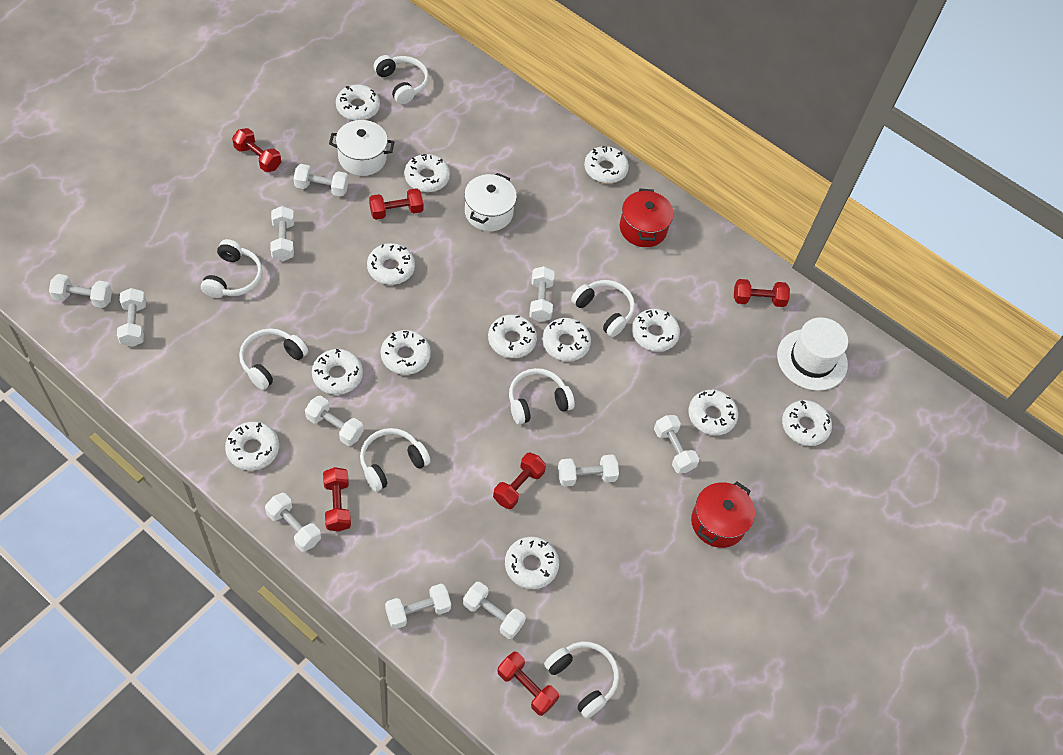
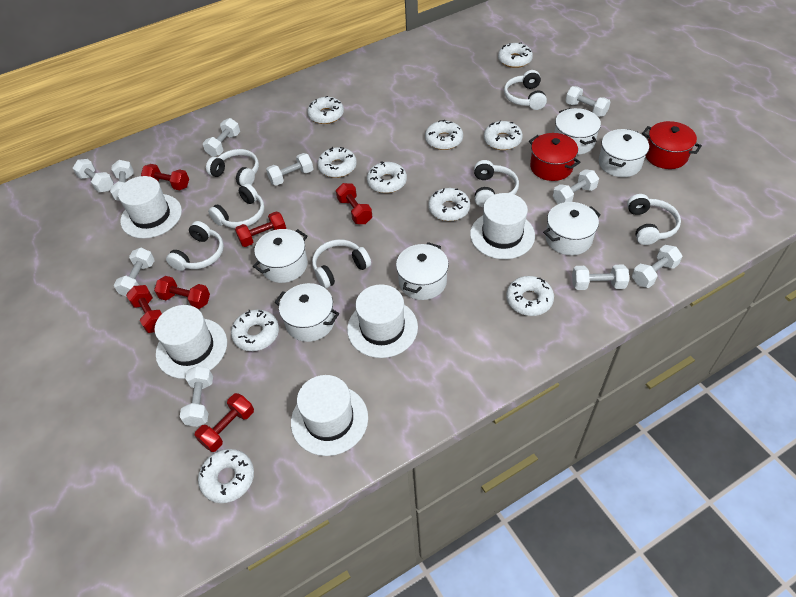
white donut: [225,422,279,471] [312,349,363,395] [336,85,380,121] [367,243,415,285] [381,330,431,375] [404,154,450,192] [488,315,537,358] [505,537,559,589] [542,318,591,361] [584,146,629,183] [632,309,680,352] [688,390,738,435] [782,400,832,446] = 13 -> [198,449,254,503] [231,309,279,351] [307,96,344,124] [317,147,357,178] [367,162,407,193] [425,120,463,150] [428,188,470,221] [484,121,523,150] [498,42,533,68] [506,276,554,316] = 10
white dumbbell: [49,274,112,308] [117,288,146,347] [265,493,321,552] [270,206,294,261] [293,164,349,197] [305,396,363,446] [385,584,451,629] [463,582,526,639] [529,266,555,322] [558,454,619,487] [654,415,699,473] = 11 -> [73,159,114,192] [110,160,133,201] [114,248,155,297] [180,366,213,427] [203,118,240,157] [266,153,313,186] [553,169,599,204] [565,86,611,117] [572,265,629,290] [632,245,682,288] = 10
white hat: [777,317,848,391] = 1 -> [118,176,182,238] [154,305,227,379] [291,375,368,456] [347,284,418,358] [470,193,535,259] = 5
white pot: [329,120,394,176] [464,173,517,231] = 2 -> [253,229,308,283] [275,283,339,342] [396,242,449,300] [543,202,601,255] [555,108,601,155] [599,129,649,177] = 6

